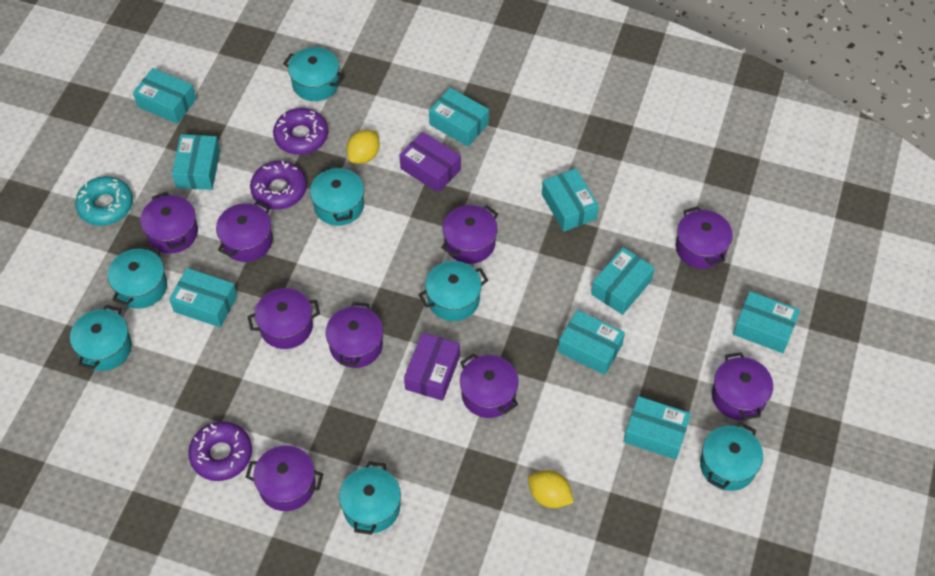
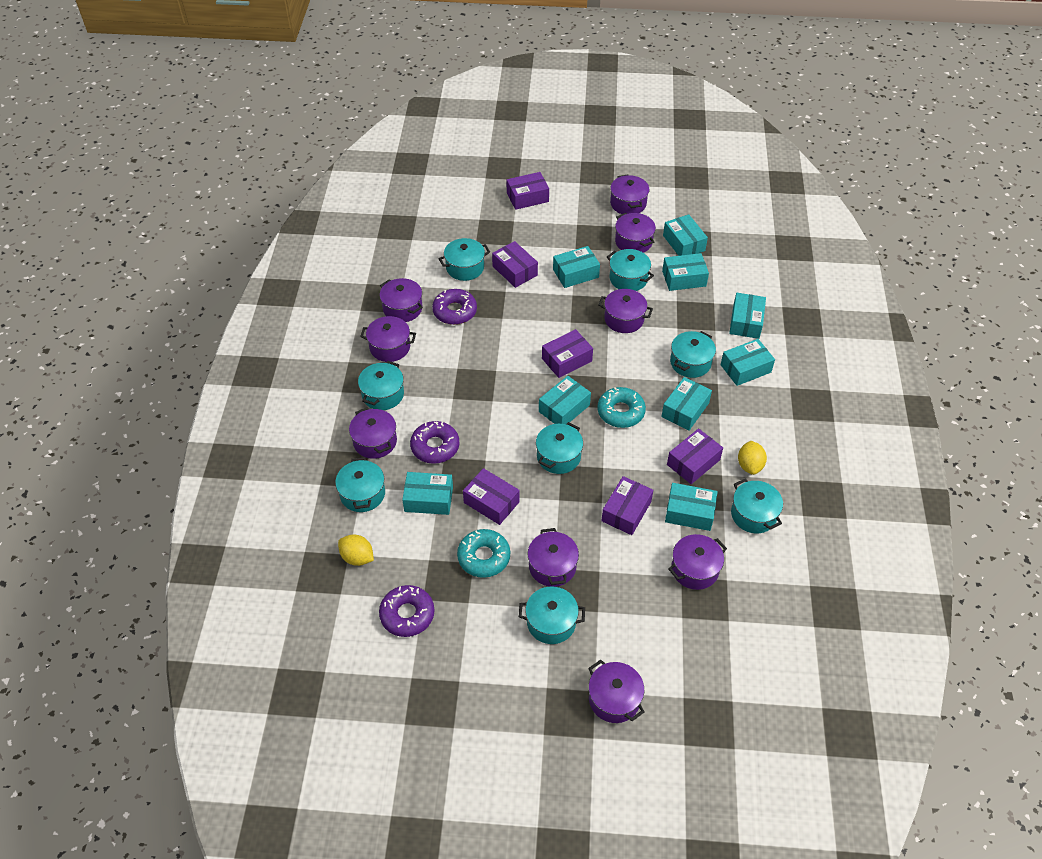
purple box: [400,132,461,193] [404,333,460,401] = 2 -> [463,468,520,525] [492,241,538,288] [507,172,549,210] [542,329,593,378] [601,476,653,535] [667,428,723,484] = 6
turquoise donut: [75,176,133,226] = 1 -> [457,529,510,578] [597,387,646,428] = 2
turquoise pot: [70,305,132,371] [108,245,167,309] [283,47,345,101] [310,165,364,226] [339,461,401,535] [418,261,488,321] [700,422,763,491] = 7 -> [335,457,385,512] [358,361,404,410] [438,238,490,281] [518,587,585,644] [536,422,583,474] [607,249,654,291] [670,331,716,378] [731,479,783,534] = 8

